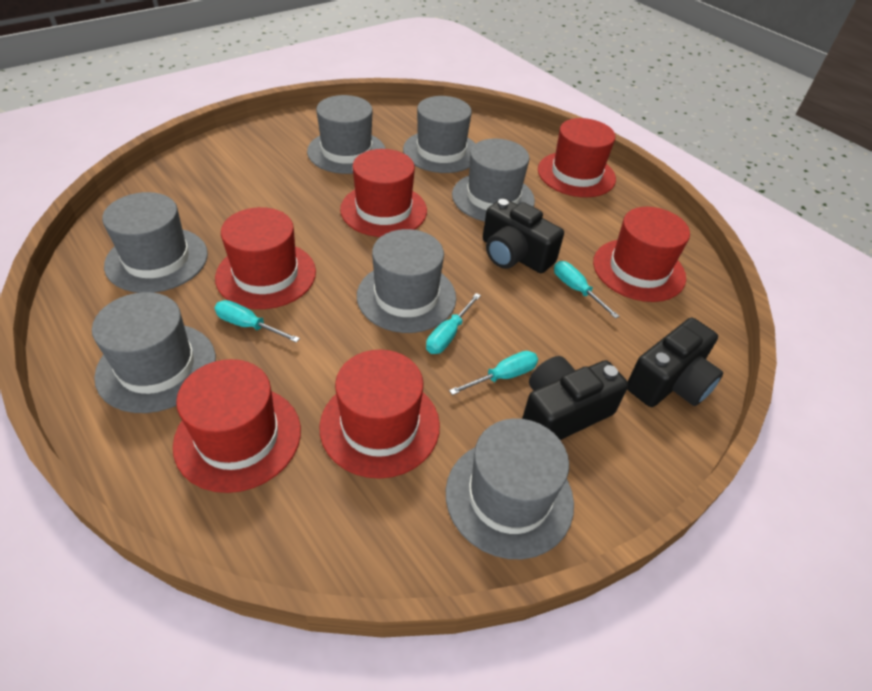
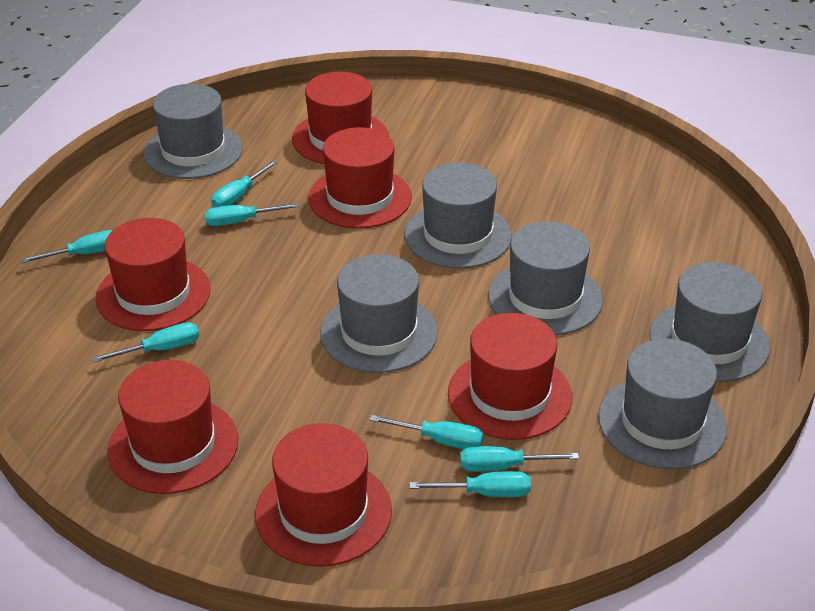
black camera: [483,198,564,273] [522,356,628,440] [627,318,723,407] = 3 -> none = 0
grey hat: [92,292,216,413] [102,192,208,293] [307,95,385,174] [357,229,456,333] [403,96,475,173] [446,418,574,559] [452,139,535,222] = 7 -> [143,84,243,179] [320,254,438,373] [404,163,512,269] [488,221,603,335] [598,339,727,469] [650,262,770,382] = 6
turquoise screwdriver: [215,300,300,343] [426,293,481,354] [449,351,538,395] [554,261,620,319] = 4 -> [20,230,113,263] [92,322,199,363] [205,203,300,226] [211,160,278,207] [370,415,484,449] [409,471,531,497] [460,446,579,472] = 7

